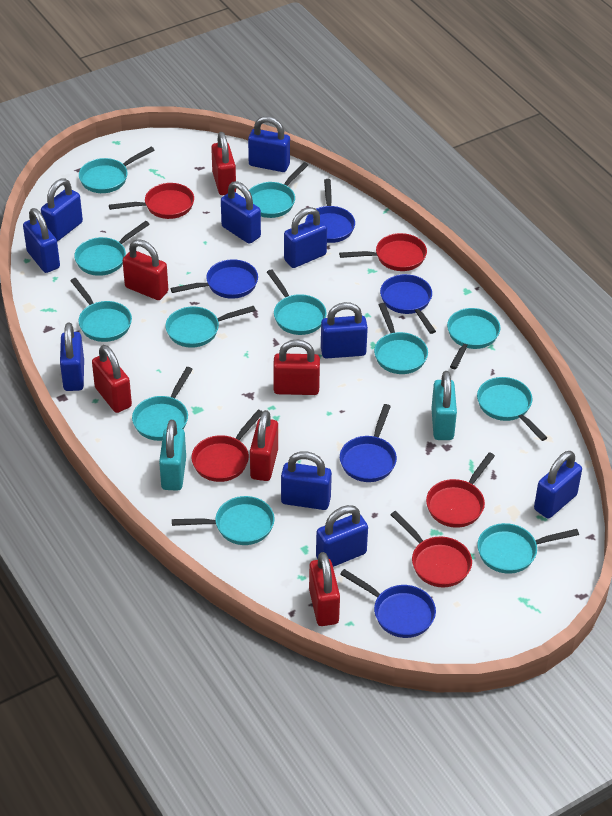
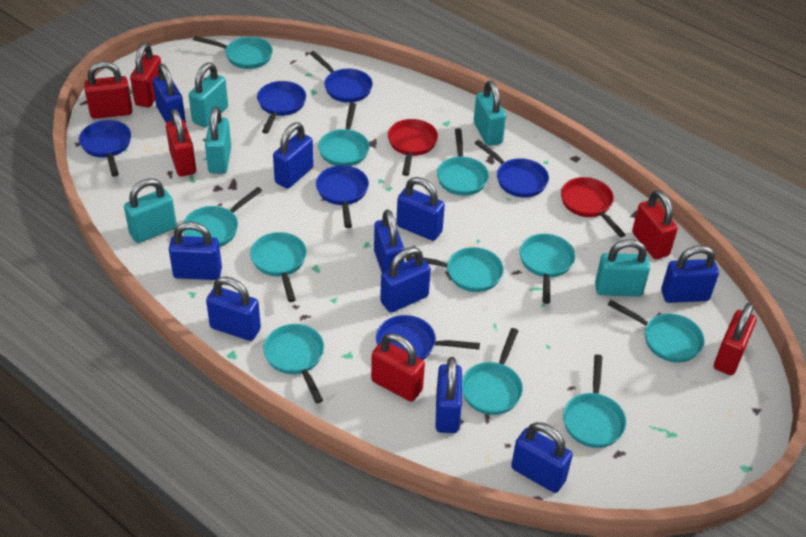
blue pan: [170,259,258,299] [305,179,355,243] [340,404,397,482] [340,569,436,638] [380,274,436,334] = 5 -> [79,120,131,177] [257,81,306,134] [310,51,373,103] [316,165,369,228] [376,315,480,360] [475,140,549,198] = 6
red pan: [109,183,194,219] [192,410,262,482] [339,233,427,271] [390,511,472,587] [426,452,495,528] = 5 -> [388,119,438,176] [561,177,626,237] = 2
turquoise padlock: [159,420,186,491] [431,371,457,440] = 2 -> [124,178,177,243] [189,63,228,127] [205,106,231,174] [474,81,506,146] [595,239,650,297] = 5
turquoise pan: [70,278,132,342] [74,221,150,276] [79,146,155,193] [132,367,193,441] [166,306,256,348] [172,496,274,545] [249,162,308,218] [267,269,327,335] [374,303,428,374] [447,308,500,369] [477,377,547,441] [477,523,579,574] = 12 -> [183,187,262,247] [193,36,273,69] [250,232,307,302] [263,324,324,403] [318,102,369,166] [406,247,504,292] [437,128,489,196] [462,328,523,415] [520,234,575,304] [563,354,627,448] [608,300,704,363] = 11

